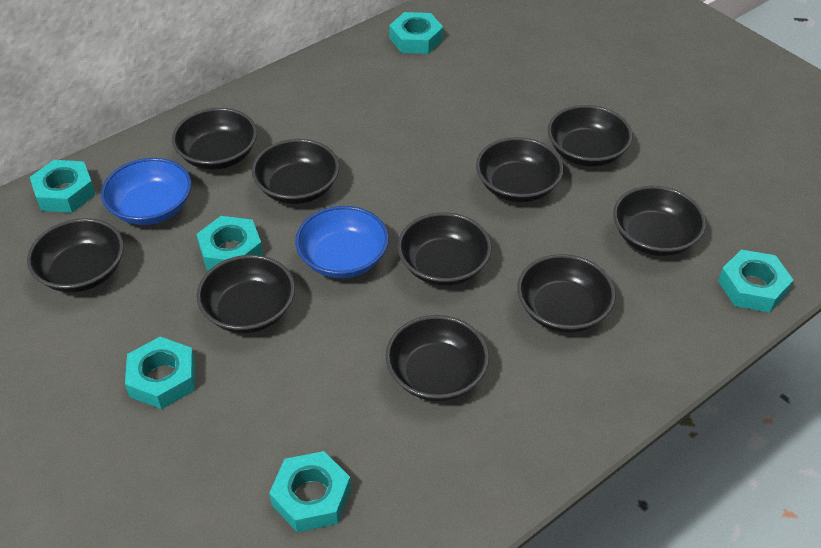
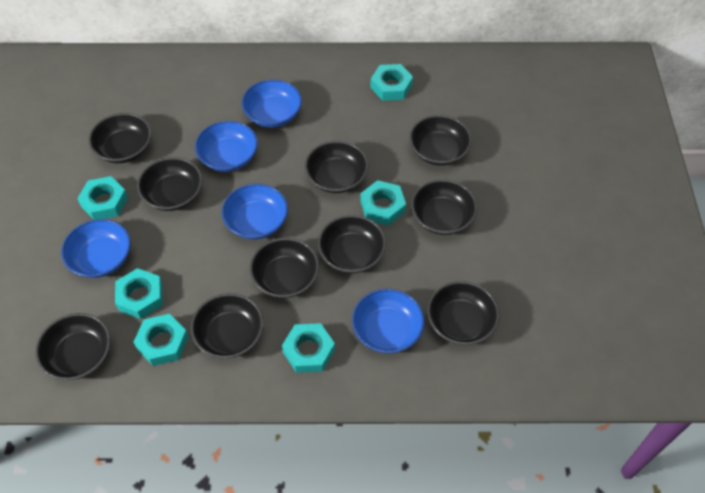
blue bowl: [101,158,192,225] [295,206,389,279] = 2 -> [61,219,131,278] [195,121,258,172] [222,183,288,239] [241,79,302,128] [352,289,425,353] = 5

